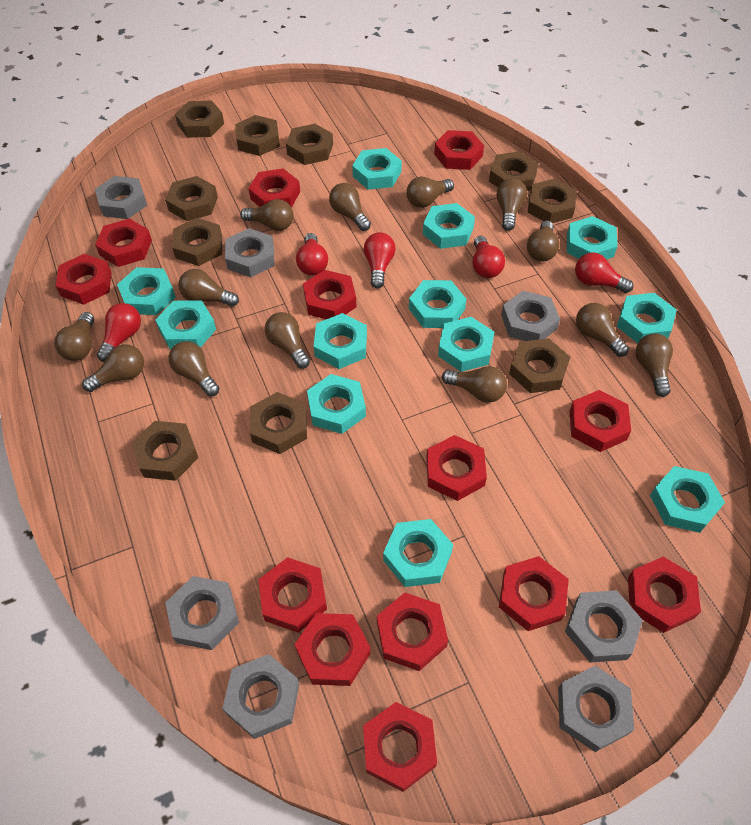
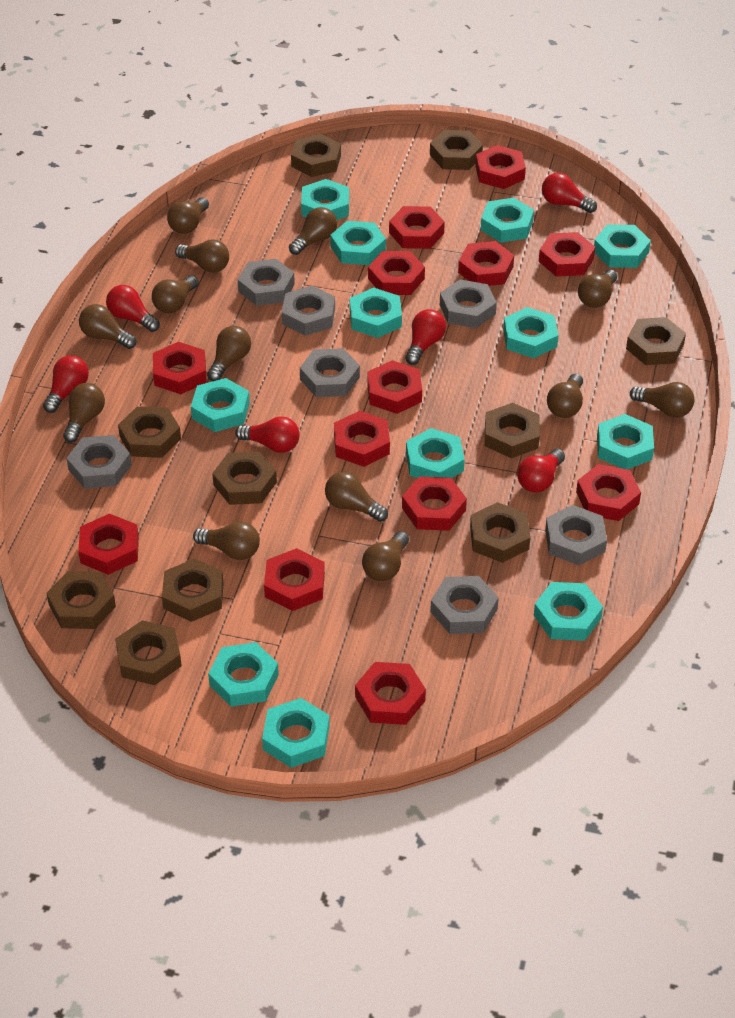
red light bulb: [97,303,141,362] [296,233,328,275] [364,232,395,289] [473,236,505,278] [575,252,633,293] = 5 -> [43,355,89,413] [106,285,160,332] [235,416,300,453] [405,309,446,365] [517,449,565,493] [542,173,597,213] = 6

